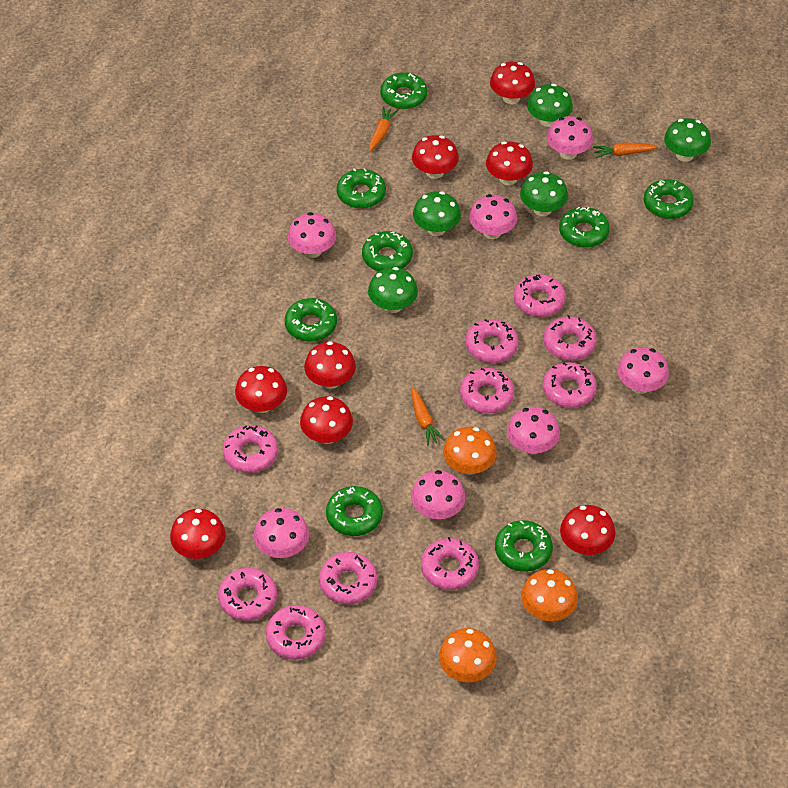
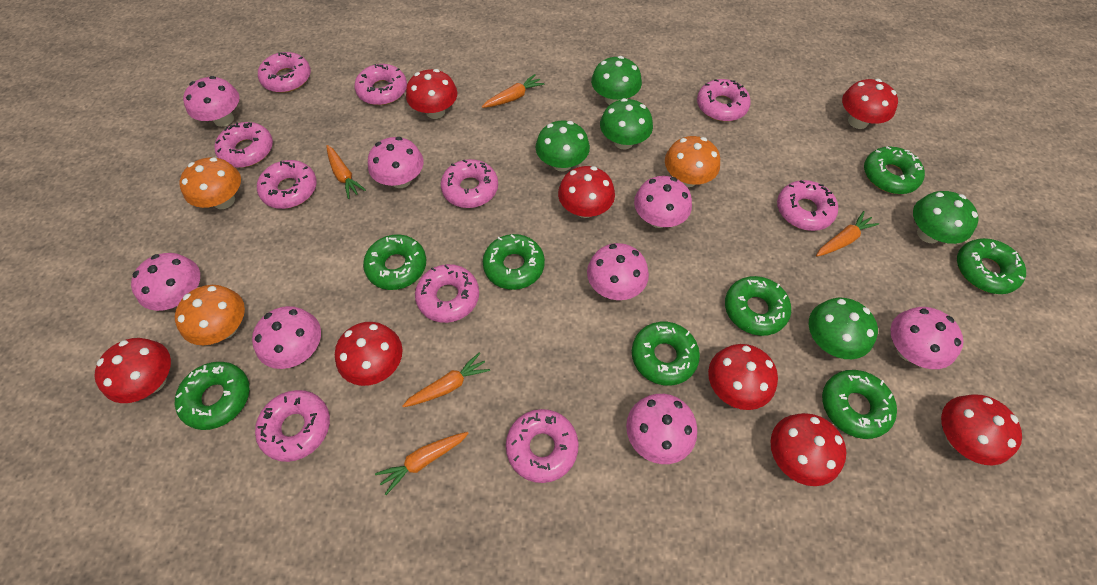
orange carrot: [369,107,398,152] [412,387,445,445] [593,142,658,158] = 3 -> [326,145,366,199] [375,432,469,495] [402,353,490,407] [482,74,545,108] [816,211,879,257] = 5
pink mushroom: [254,508,309,558] [288,212,336,258] [411,470,466,519] [469,194,517,239] [507,407,560,454] [547,116,593,160] [617,347,669,394] = 7 -> [131,253,200,311] [183,76,239,127] [252,306,321,369] [368,137,423,188] [587,243,649,300] [626,394,697,464] [634,176,692,228] [890,307,964,369] = 8

